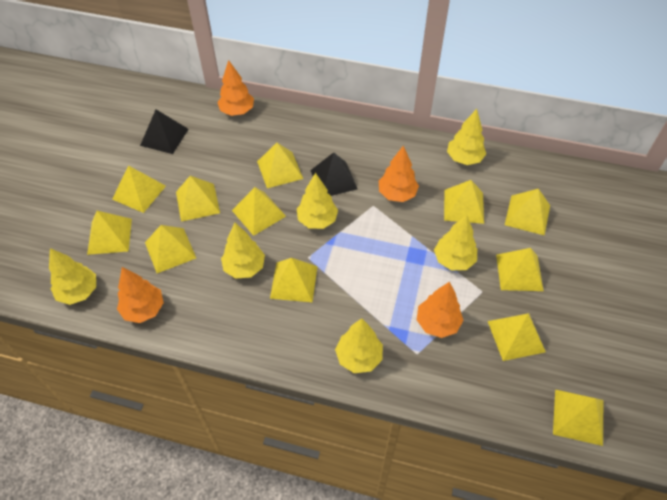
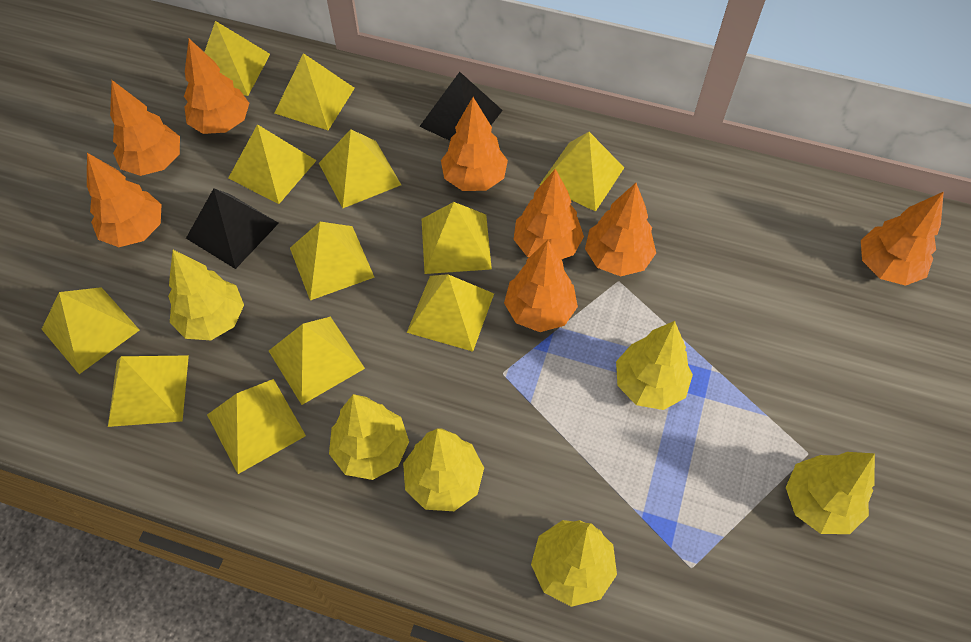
orange tree: [117,267,164,323] [217,60,254,116] [379,145,419,202] [417,282,463,338] = 4 -> [87,153,162,247] [110,80,180,176] [184,39,249,134] [441,97,508,191] [504,240,578,332] [513,169,584,260] [585,183,656,276] [861,192,944,286] = 8

